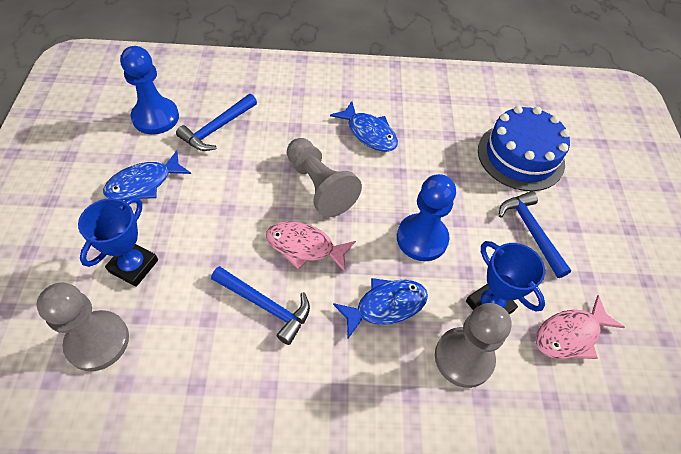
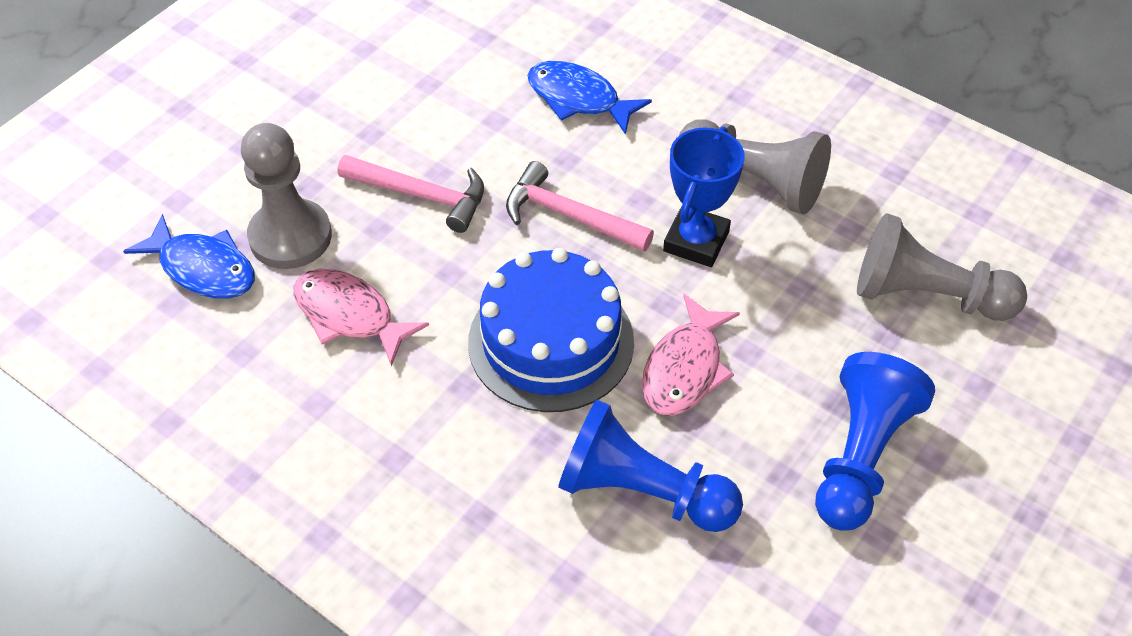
blue fish: [103,151,191,200] [330,101,398,152] [333,278,428,338] = 3 -> [123,214,255,299] [527,61,652,135] = 2
blue hammer: [176,94,257,151] [211,266,310,345] [499,191,571,278] = 3 -> none = 0
blue trophy: [78,197,158,287] [466,241,545,315] = 2 -> [663,127,745,267] = 1
pink hammer: none = 0 -> [338,155,484,233] [506,161,654,252] = 2

